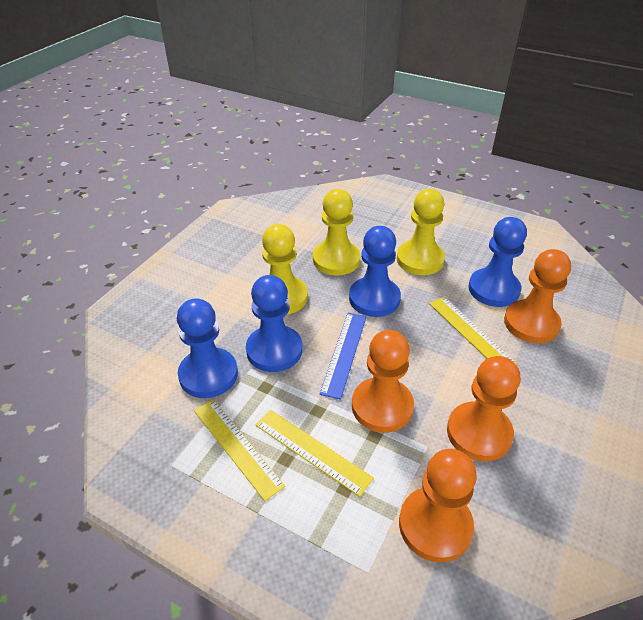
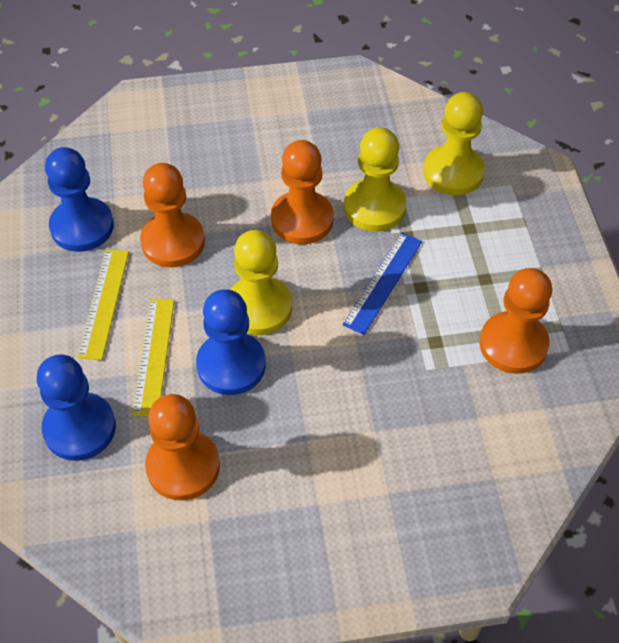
blue pawn: [177,298,238,398] [246,275,302,372] [349,226,401,317] [468,217,527,307] = 4 -> [37,354,116,461] [45,147,114,252] [196,289,266,395] = 3
yellow ruler: [194,399,286,501] [256,410,374,497] [429,297,518,365] = 3 -> [77,249,129,360] [132,299,174,416] = 2

